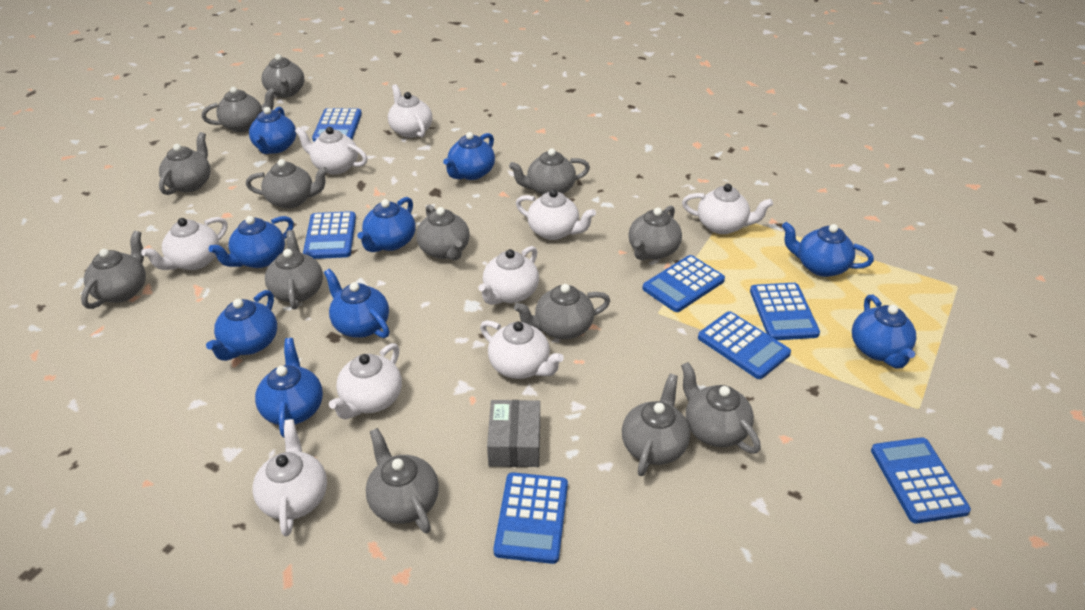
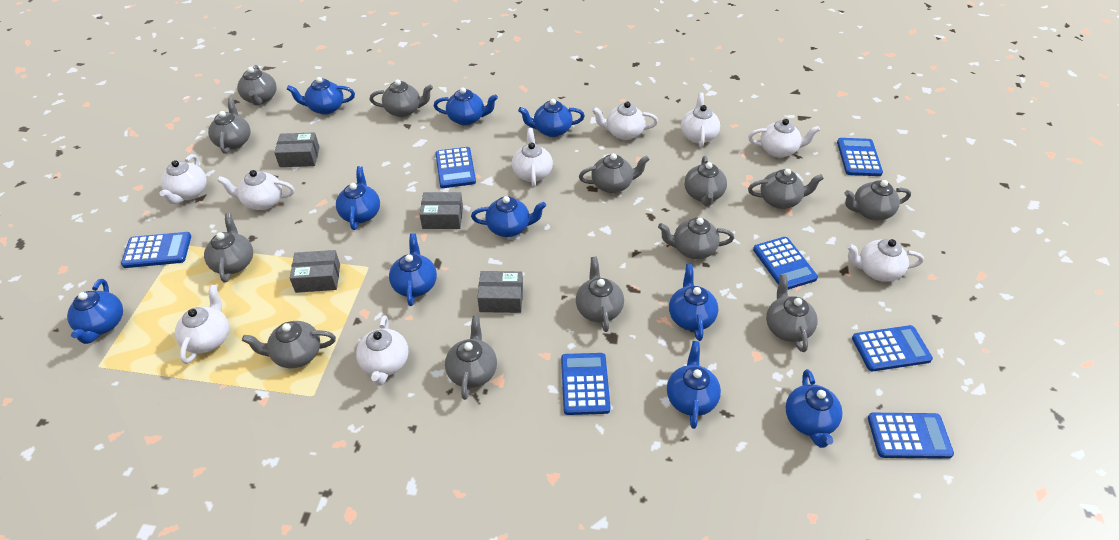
blue teapot: [206,290,277,361] [209,216,294,268] [249,107,296,154] [255,338,323,438] [324,269,390,338] [357,197,415,252] [443,132,495,180] [782,222,874,277] [852,295,916,368] = 9 -> [67,279,123,344] [287,77,355,115] [336,166,380,230] [389,234,437,306] [434,87,498,125] [471,196,546,237] [518,99,585,137] [667,341,721,429] [669,264,718,341] [786,369,842,448] = 10
grey box: [487,400,540,467] = 1 -> [274,132,320,167] [290,250,340,293] [419,192,463,229] [477,271,523,313] = 4

